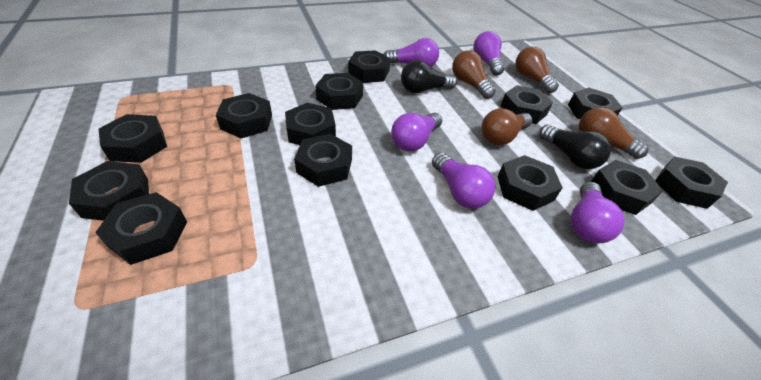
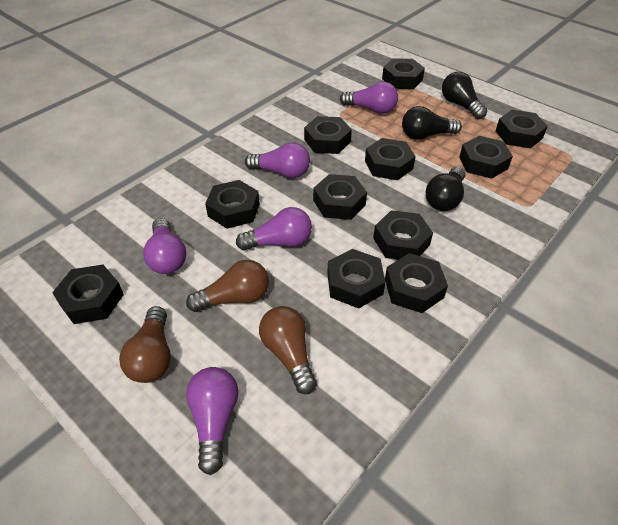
black light bulb: [401,60,457,93] [539,125,611,169] = 2 -> [402,106,462,140] [426,166,466,211] [442,72,487,119] = 3
black nut: [69,161,149,221] [95,192,187,265] [99,114,167,163] [216,93,272,138] [285,103,336,145] [294,134,352,187] [315,73,363,110] [348,50,391,83] [497,155,563,211] [501,85,553,124] [568,88,623,119] [591,160,663,215] [655,156,728,209] = 13 -> [52,265,124,324] [205,180,260,229] [304,116,352,154] [313,174,367,220] [327,249,385,308] [365,138,416,180] [373,210,433,260] [382,58,425,89] [385,253,448,313] [459,136,513,179] [496,110,548,148] = 11
brown light bulb: [452,50,496,99] [482,108,532,145] [515,47,559,93] [579,107,648,159] = 4 -> [119,306,171,383] [186,260,269,312] [259,306,317,394] = 3

